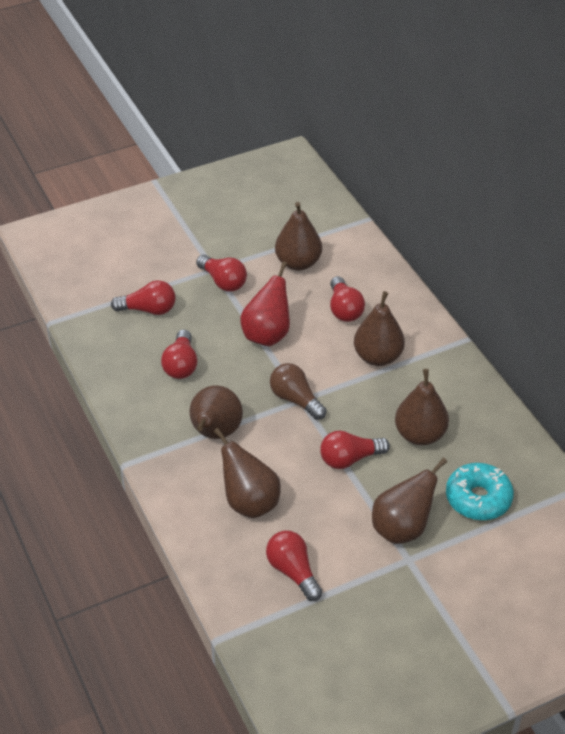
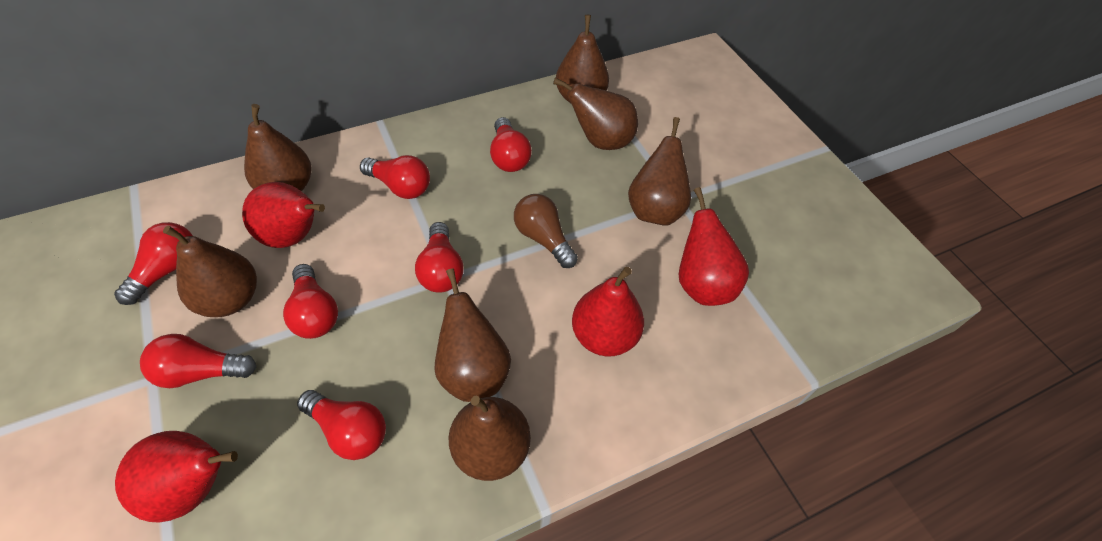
brown pear: [190,385,243,439] [214,428,281,518] [275,202,322,271] [354,291,405,366] [372,458,447,544] [395,369,449,445] = 6 -> [163,226,257,317] [244,104,312,191] [434,268,511,402] [448,396,531,481] [553,78,638,150] [556,15,609,103] [628,117,691,226] = 7
red light bulb: [111,280,176,315] [161,330,198,379] [196,255,247,291] [266,531,322,601] [320,431,390,469] [330,276,365,322] = 6 -> [114,222,193,305] [140,334,256,388] [283,264,338,339] [297,390,386,460] [360,155,430,199] [415,222,464,293] [490,117,532,172] = 7
red pear: [240,261,290,346] = 1 -> [115,431,238,522] [242,182,325,248] [572,267,644,356] [679,187,749,306] = 4
turquoise donut: [446,463,514,520] = 1 -> none = 0

